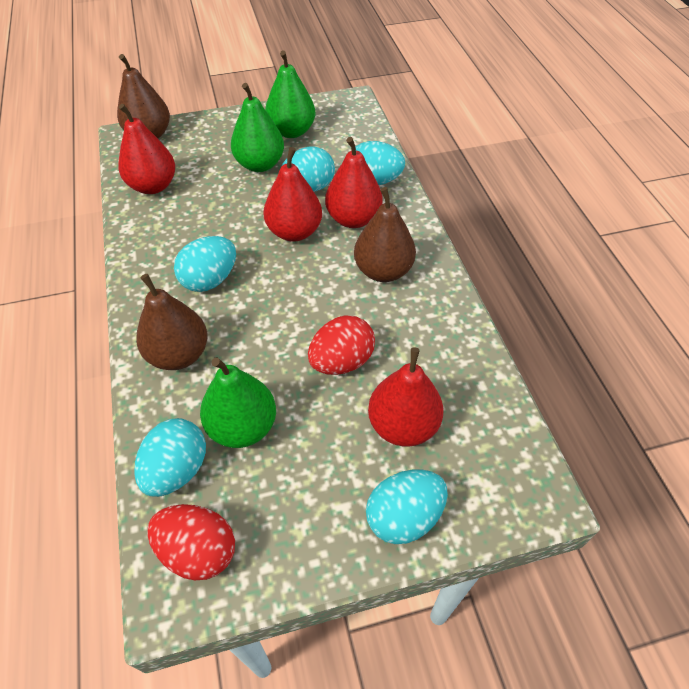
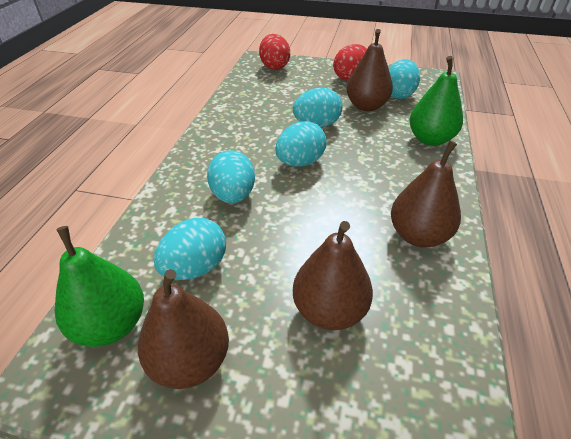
brown pear: [117,54,170,138] [136,274,207,370] [354,187,416,282] = 3 -> [138,269,229,389] [293,221,373,330] [346,29,393,111] [391,140,461,247] = 4
green pear: [200,358,276,448] [231,83,284,172] [265,51,315,138] = 3 -> [55,226,144,347] [409,56,463,146] = 2
red pear: [118,104,175,194] [263,147,322,242] [325,137,382,228] [368,347,444,447] = 4 -> none = 0

